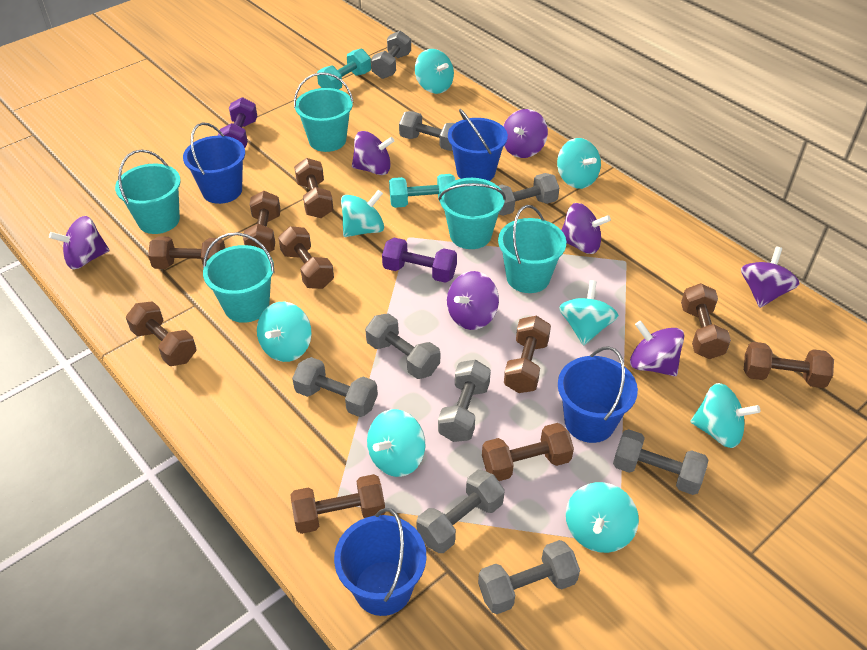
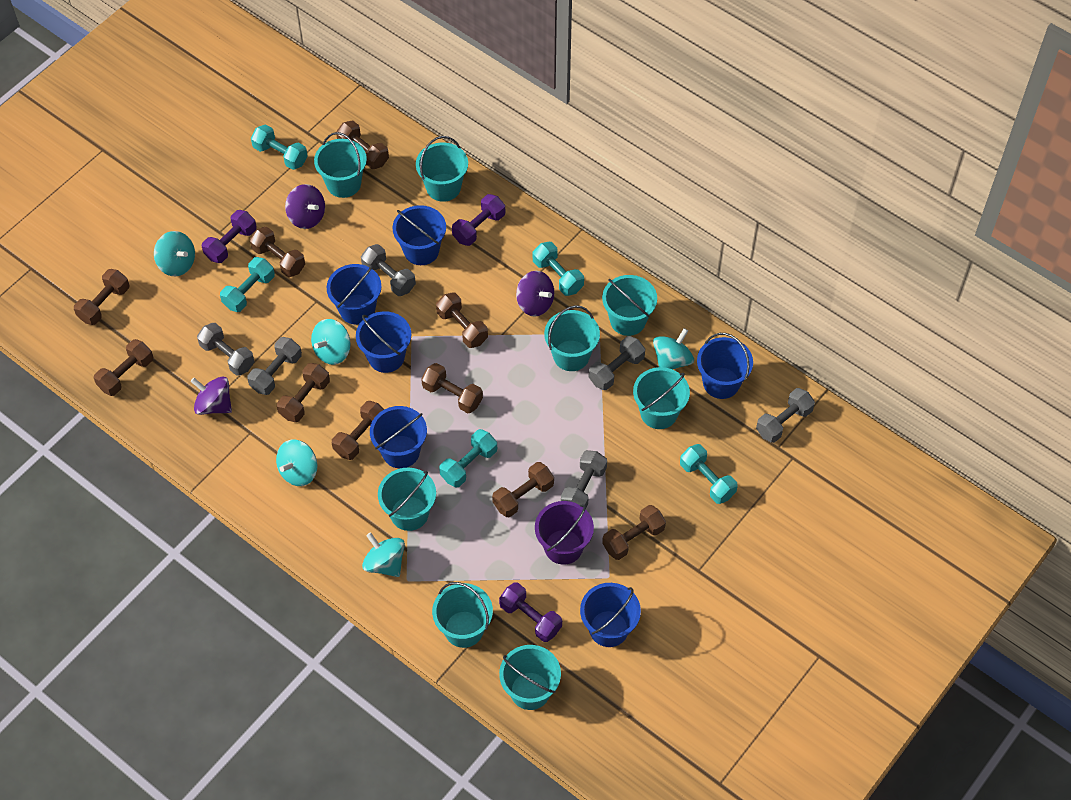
blue bucket: [183,122,245,204] [334,508,426,616] [448,109,508,181] [558,346,638,443] = 4 -> [327,264,382,325] [356,311,411,373] [370,406,427,468] [392,205,446,265] [580,583,641,647] [697,333,753,399] = 6
grey dumbbell: [292,357,378,417] [365,313,440,379] [371,31,411,79] [399,111,455,151] [416,470,505,553] [438,360,491,442] [478,540,580,614] [498,173,559,216] [613,429,709,495] = 9 -> [197,323,255,376] [247,337,302,395] [361,244,416,296] [561,450,607,508] [589,336,645,390] [756,388,815,443] = 6
purple bucket: none = 0 -> [535,501,594,565] = 1
purple dumbbell: [218,97,257,148] [382,237,457,283] = 2 -> [202,210,257,263] [452,194,505,246] [499,582,562,642] = 3
purple spinning top: [49,216,110,269] [352,131,394,175] [447,271,499,330] [503,109,548,158] [561,203,611,254] [630,321,684,376] [741,247,800,308] = 7 -> [190,376,232,415] [285,184,325,229] [516,271,554,316] = 3
turquoise bucket: [115,150,181,234] [203,232,275,323] [294,72,354,152] [439,178,506,249] [498,205,566,293] = 5 -> [314,132,367,198] [378,468,436,531] [416,136,468,202] [432,582,493,648] [499,645,561,710] [544,305,600,371] [602,275,657,336] [633,367,690,429] = 8
turquoise dumbbell: [317,49,371,90] [389,174,455,208] = 2 -> [220,257,275,312] [251,125,308,170] [439,429,497,487] [533,242,584,296] [680,444,738,504] = 5
turquoise spinning top: [257,302,312,362] [341,190,384,237] [367,409,426,477] [415,49,454,94] [557,138,601,189] [559,280,619,346] [566,482,639,553] [690,383,761,448] = 8 -> [154,231,195,276] [276,440,317,486] [311,319,351,365] [362,532,405,577] [653,328,694,370] = 5

